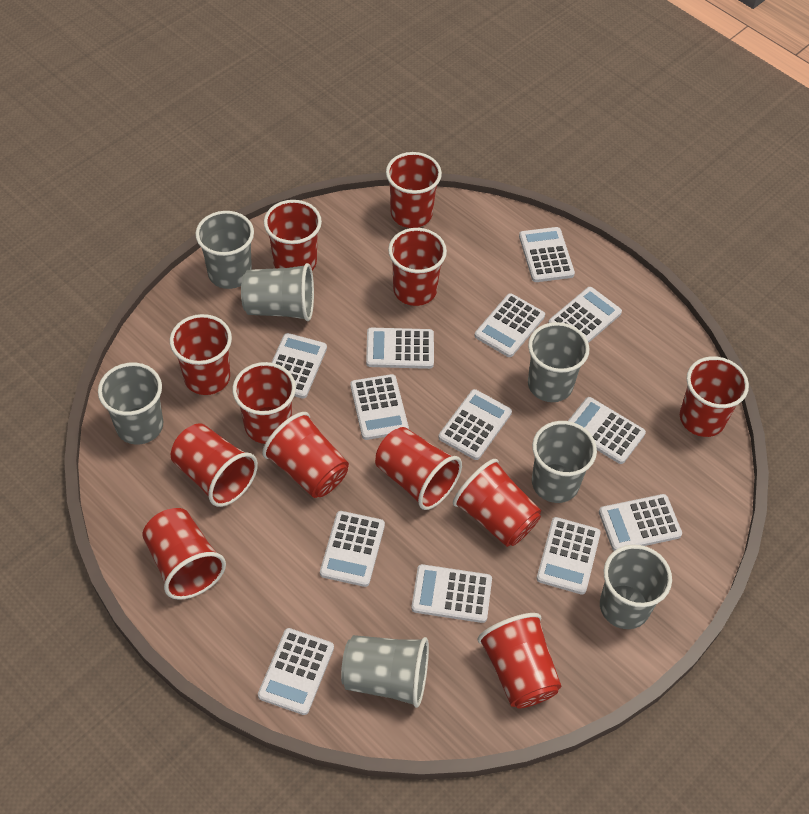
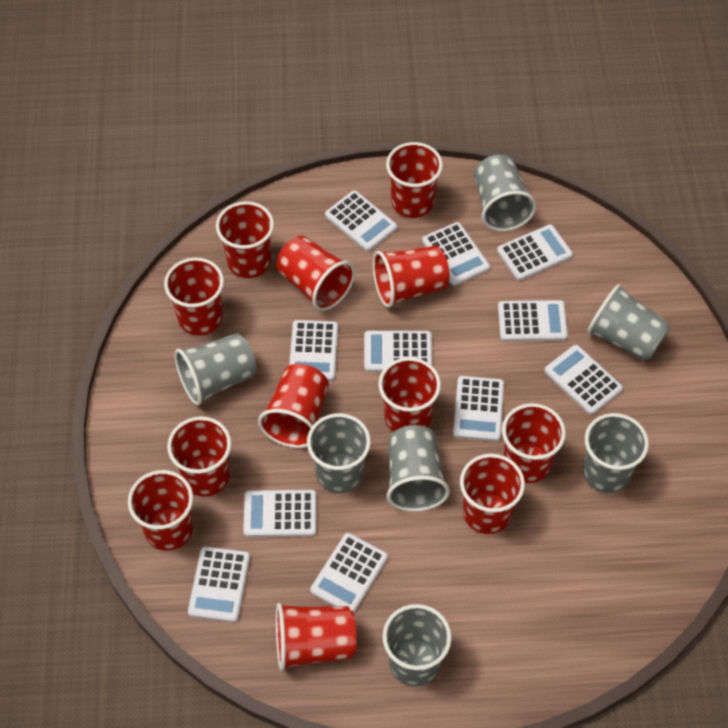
white calculator: [258,628,334,715] [271,333,327,399] [320,511,385,587] [350,374,409,440] [366,328,434,369] [411,564,492,623] [438,389,512,460] [475,293,545,357] [519,227,575,282] [536,517,601,595] [548,287,622,343] [568,397,646,464] [599,494,682,551] = 13 -> [188,546,250,623] [243,490,317,537] [289,320,338,381] [310,533,388,613] [325,190,397,252] [364,331,432,372] [422,222,490,286] [453,376,504,442] [497,224,573,281] [498,300,568,342] [544,345,623,415] = 11

